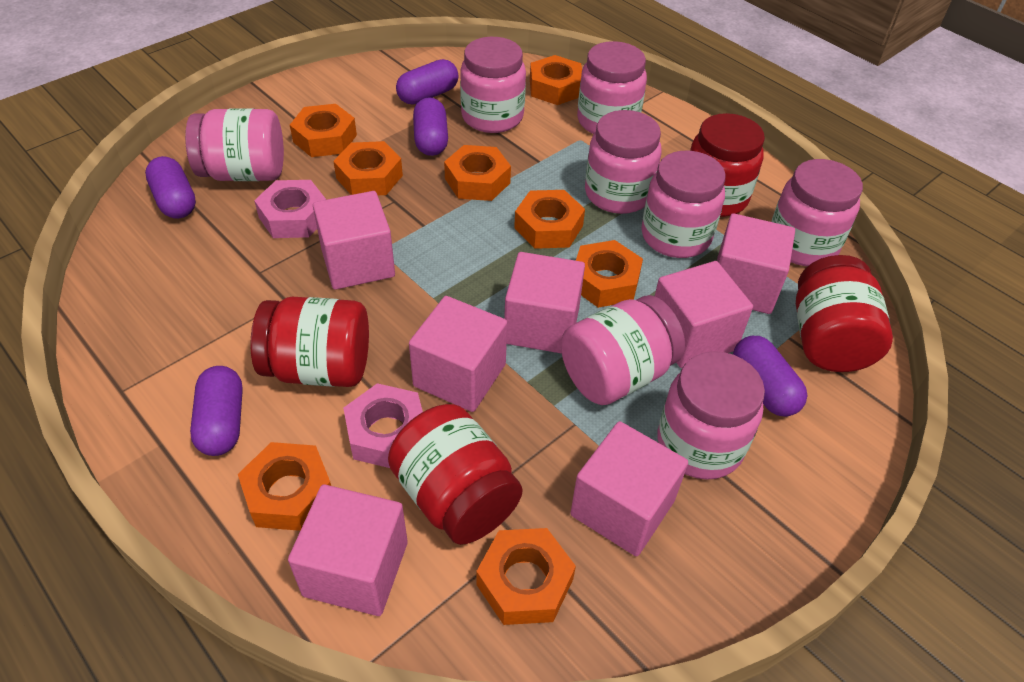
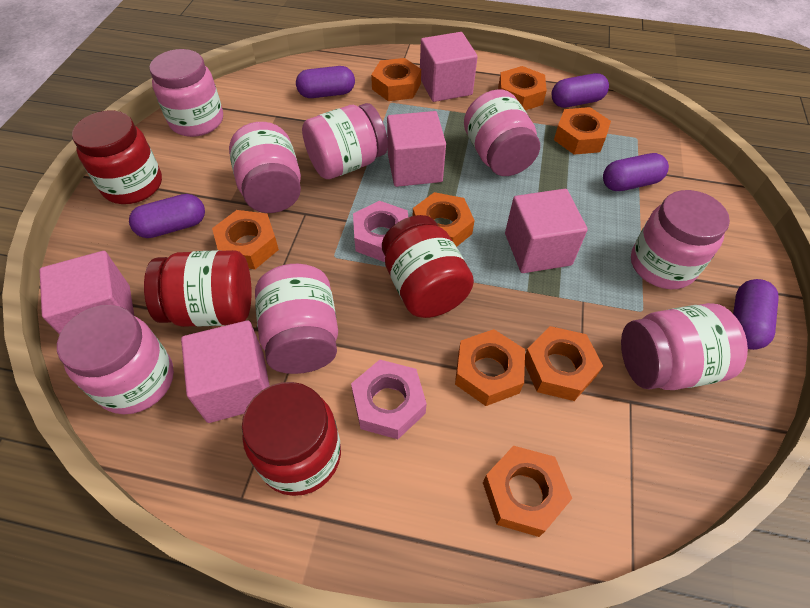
pink cube: [288,484,408,616] [313,191,395,290] [409,296,507,412] [504,252,585,354] [570,421,688,556] [655,261,753,368] [717,213,795,314] = 7 -> [40,251,134,335] [181,320,270,423] [387,111,446,187] [420,32,478,102] [505,189,588,273] = 5

